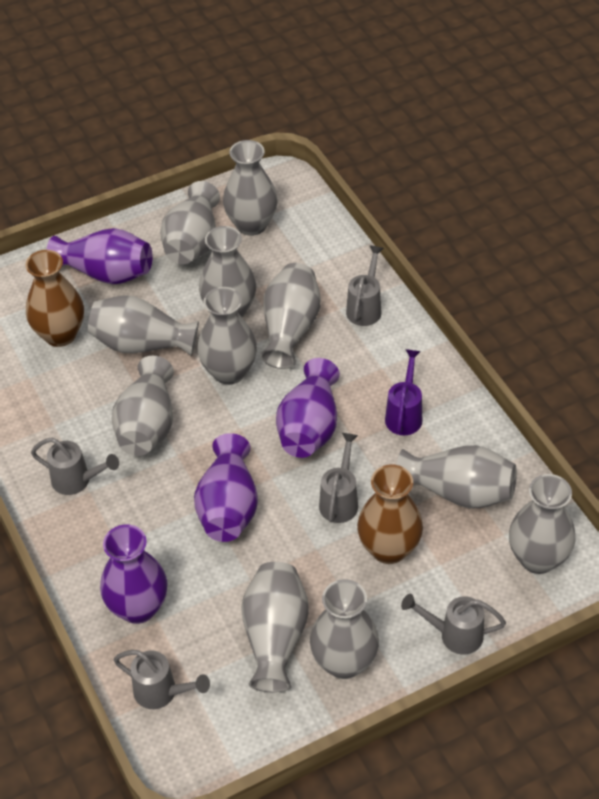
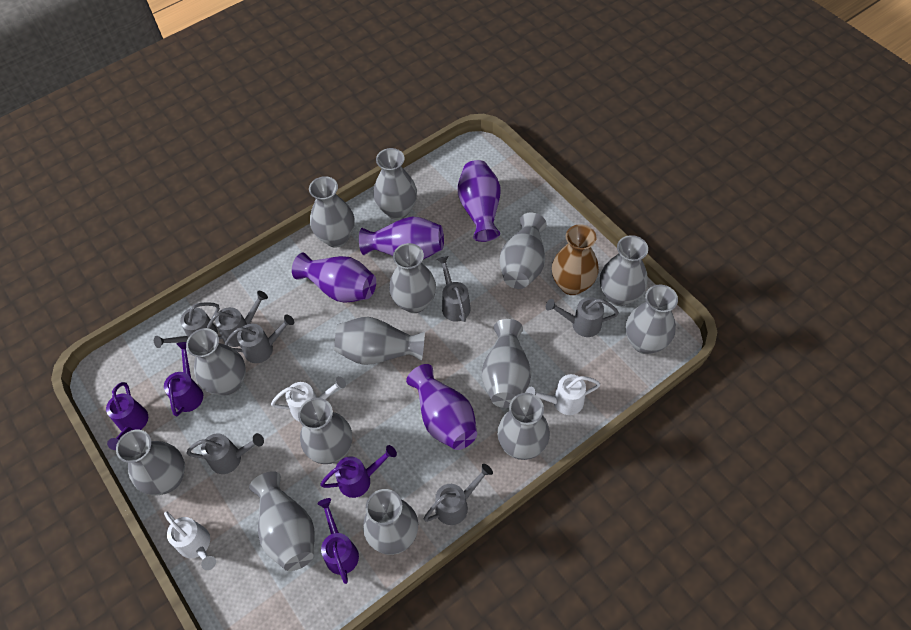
brown vase: [25,250,84,347] [357,465,423,564] = 2 -> [552,224,599,295] = 1
grey vase: [88,295,199,356] [112,356,174,456] [160,181,220,265] [197,287,257,385] [199,226,256,318] [223,140,278,236] [241,562,309,693] [260,263,321,369] [310,579,379,679] [397,445,517,509] [509,474,575,574] = 11 -> [116,430,185,495] [186,328,246,395] [249,471,315,571] [298,398,352,464] [309,176,354,248] [334,317,425,365] [363,489,418,555] [373,148,417,220] [389,243,436,313] [482,319,531,408] [497,393,550,460] [499,213,547,289] [600,235,648,306] [626,285,678,354] = 14
grey watering can: [31,437,119,495] [114,650,210,709] [319,433,358,523] [346,245,384,326] [401,594,506,655] = 5 -> [154,302,220,348] [187,433,264,474] [207,291,268,347] [224,314,294,363] [424,464,493,525] [437,256,471,322] [546,297,619,337] = 7
purple watering can: [385,349,422,435] = 1 -> [106,382,148,450] [164,342,203,416] [317,498,359,584] [320,445,397,498] = 4
white watering can: none = 0 -> [164,512,216,570] [271,376,346,422] [526,374,600,415] = 3

